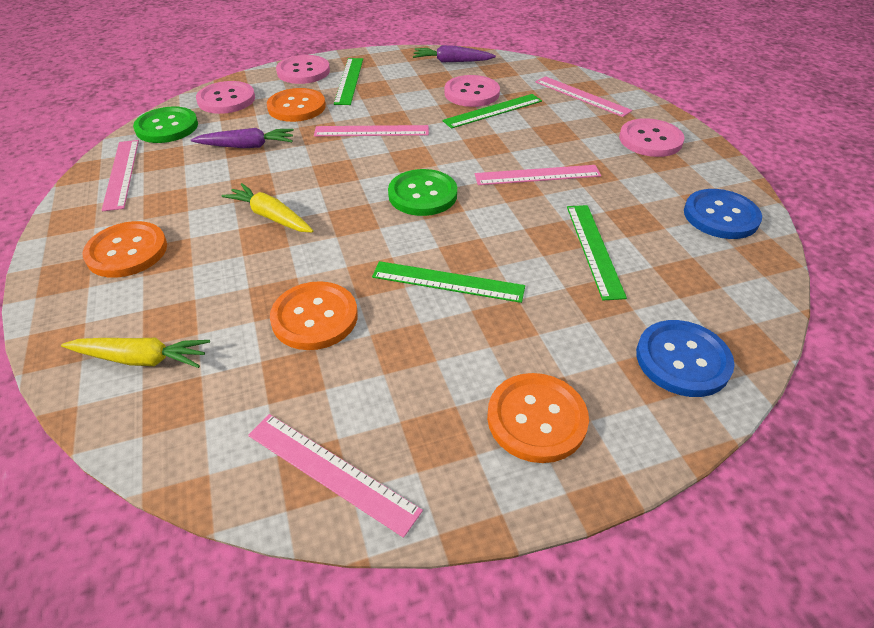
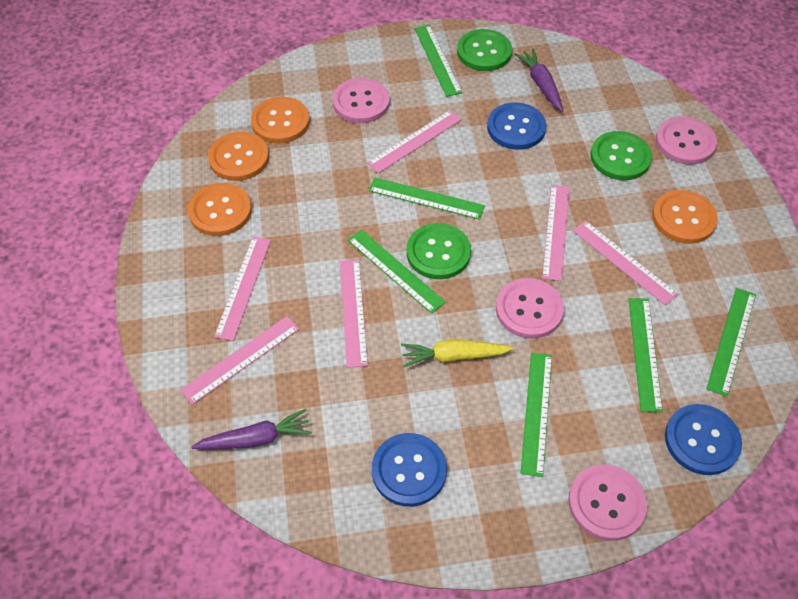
blue button: [636,320,735,397] [684,189,762,239] = 2 -> [372,433,447,507] [487,102,546,150] [665,404,742,475] = 3
green button: [133,106,198,143] [388,169,457,216] = 2 -> [406,223,471,279] [457,29,512,71] [590,131,652,180] = 3
green ruler: [334,58,363,105] [372,261,525,303] [442,94,542,129] [567,205,627,300] = 4 -> [348,230,446,314] [368,177,485,220] [414,25,462,97] [521,352,552,477] [629,298,663,412] [706,288,756,397] = 6
pink ruler: [102,140,139,212] [248,414,423,538] [314,125,429,136] [475,165,601,185] [536,76,632,117] = 5 -> [180,316,299,405] [214,237,271,341] [340,259,368,368] [367,110,462,173] [542,185,570,281] [572,220,678,306] = 6
yellow carrot: [61,338,210,368] [221,183,313,232] = 2 -> [401,339,514,367] = 1

